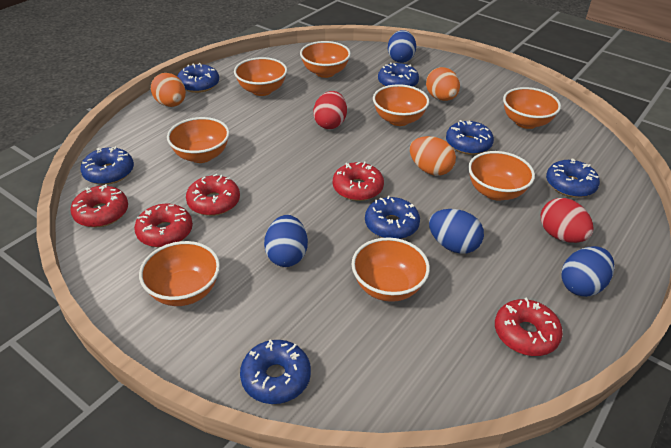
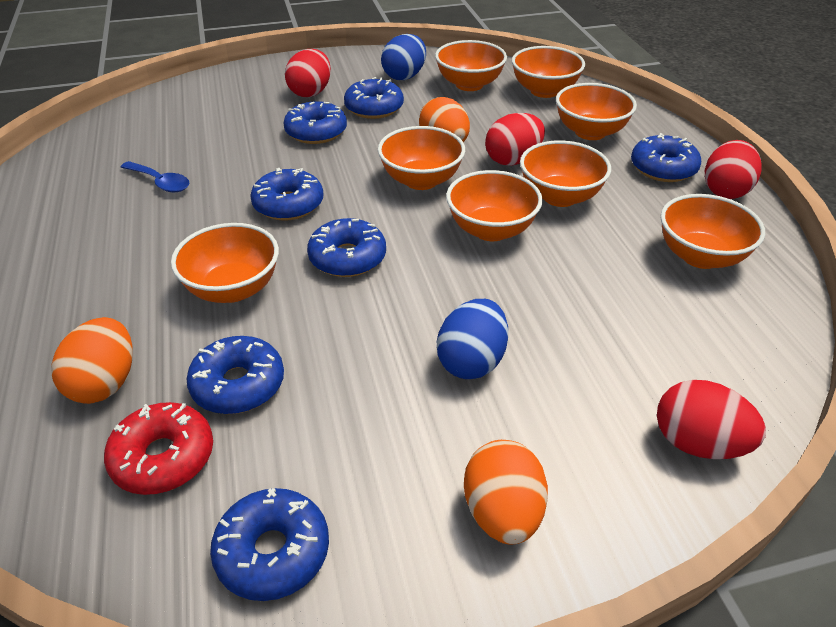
blue egg: [264,215,308,267] [388,30,416,63] [429,209,484,254] [561,246,614,297] = 4 -> [381,34,426,80] [437,299,508,379] = 2
blue spoon: none = 0 -> [121,161,189,192] = 1
red donut: [70,184,128,227] [134,204,193,247] [186,174,240,216] [333,161,384,201] [495,298,563,356] = 5 -> [104,402,213,495] = 1
red egg: [313,91,347,129] [541,198,594,243] = 2 -> [285,49,331,97] [485,113,545,166] [657,380,766,459] [705,140,762,199] = 4

